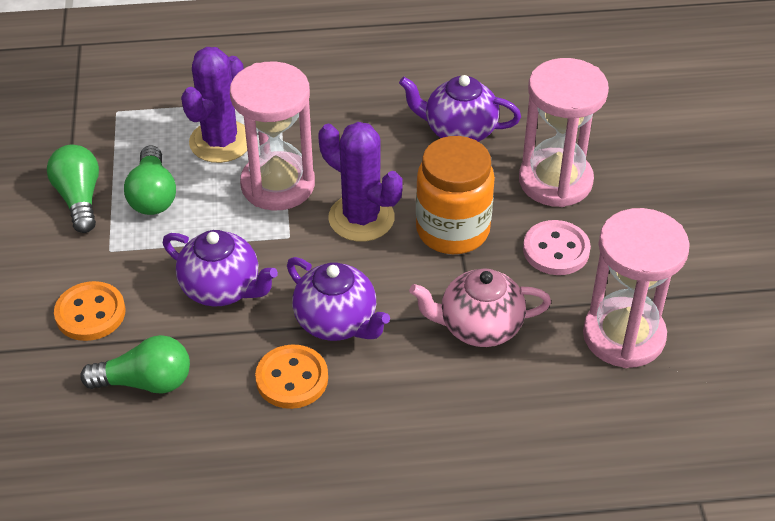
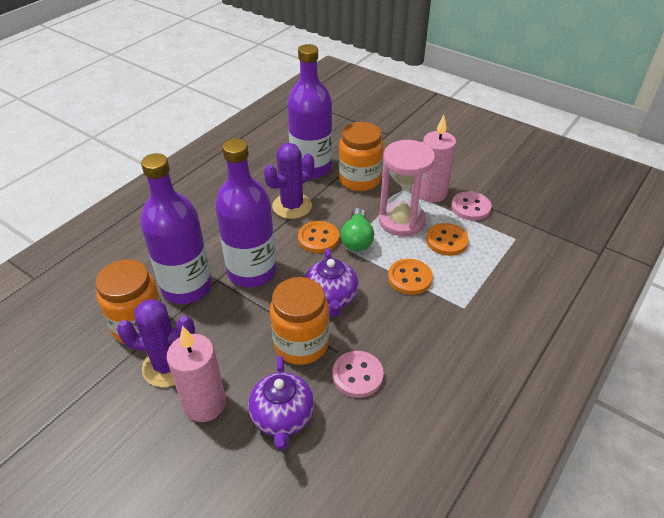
green light bulb: [47,145,99,233] [80,335,190,394] [124,145,176,215] = 3 -> [341,208,374,251] = 1
orange button: [54,281,126,341] [255,344,328,409] = 2 -> [298,221,339,253] [388,259,433,295] [426,223,468,256] = 3
orange jar: [416,136,495,254] = 1 -> [95,259,162,344] [270,277,329,365] [339,122,383,191] = 3
pink button: [523,220,591,275] = 1 -> [332,351,384,398] [451,191,491,221] = 2
pink candle: none = 0 -> [166,326,226,422] [419,115,456,202] = 2
pink hourglass: [230,61,315,211] [519,58,609,207] [583,208,690,368] = 3 -> [379,140,435,236] = 1
pink teapot: [409,268,551,347] = 1 -> none = 0
purple bottle: none = 0 -> [140,153,212,304] [215,139,277,287] [287,44,332,179] = 3
purple teapot: [163,230,278,306] [287,257,390,341] [399,75,521,142] = 3 -> [248,356,314,450] [305,248,359,317] = 2

